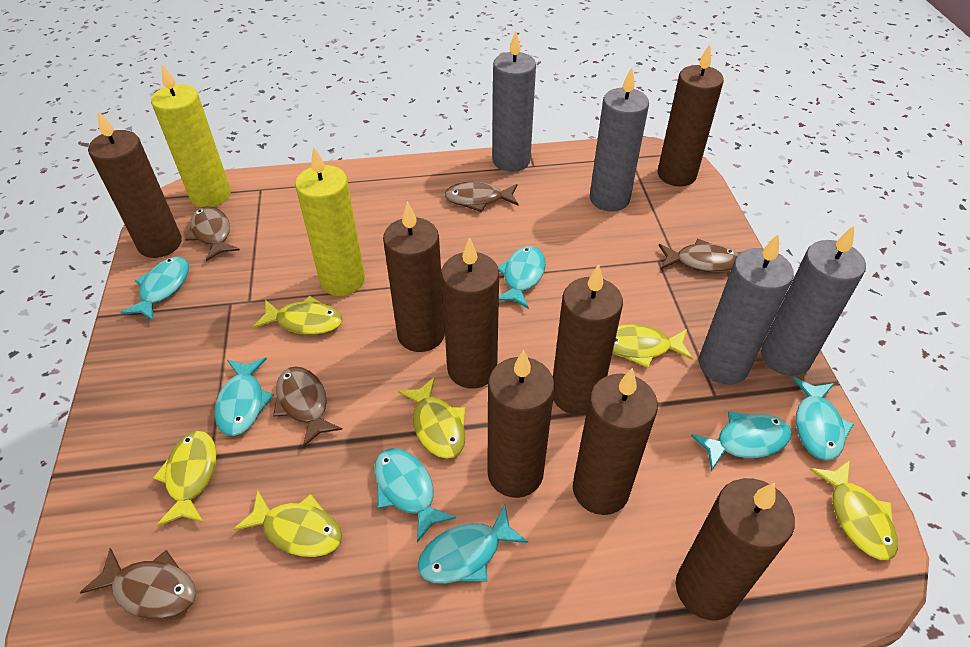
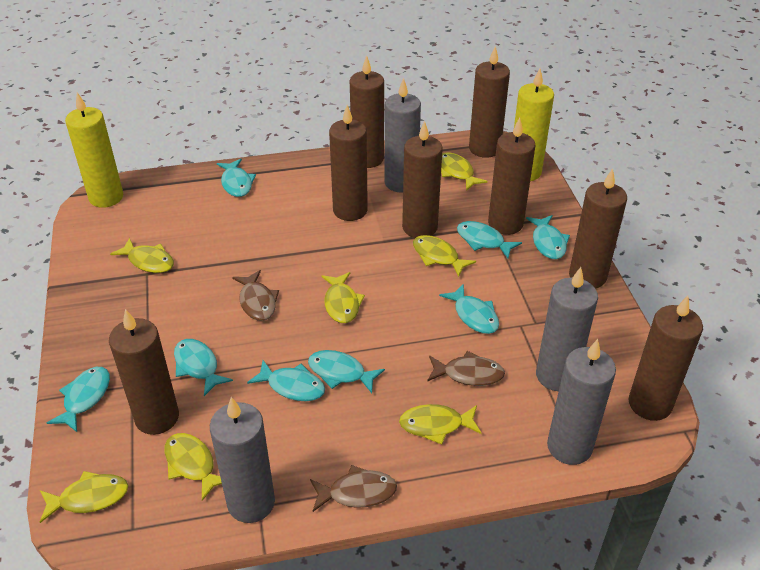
brown fish: [80,548,196,620] [185,206,240,261] [273,366,342,447] [445,182,519,212] [659,239,739,272] = 5 -> [232,270,279,321] [310,465,397,512] [427,351,505,386] = 3
turquoise fish: [120,257,189,321] [214,357,274,436] [375,448,456,543] [418,505,528,584] [498,246,546,309] [691,411,792,471] [793,377,854,461] = 7 -> [47,367,110,432] [174,339,233,396] [217,159,256,197] [247,360,325,401] [308,350,385,393] [439,283,499,334] [457,221,522,258] [526,215,570,259] = 8
yellow fish: [153,431,217,526] [233,490,343,557] [253,296,343,335] [398,377,466,459] [613,324,693,368] [809,460,898,560] = 6 -> [40,471,129,523] [110,238,174,273] [165,433,222,501] [321,272,365,323] [399,404,481,444] [413,235,476,277] [441,152,488,191] = 7

